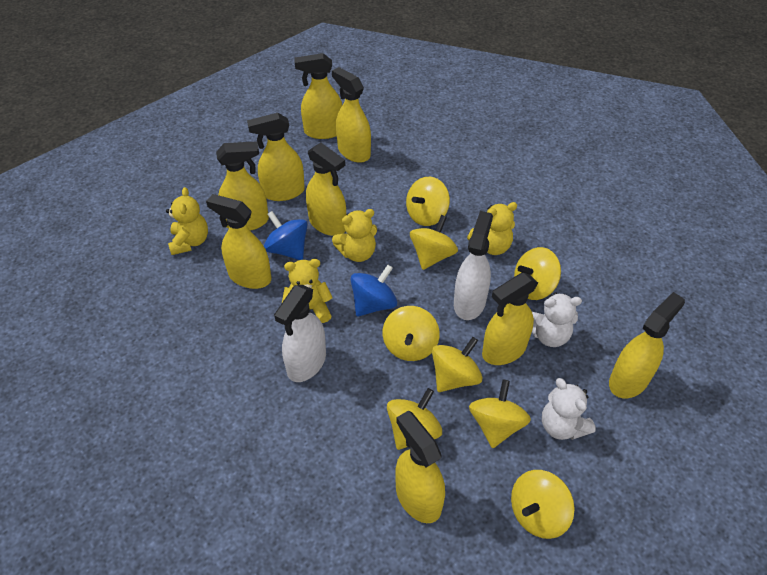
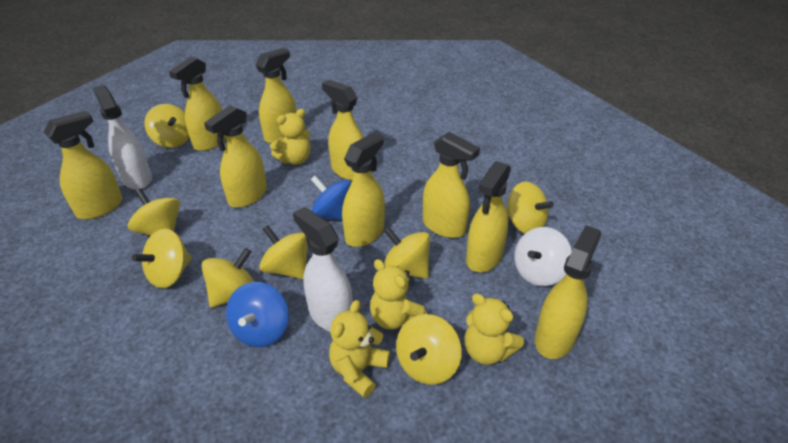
white spinning top: none = 0 -> [514,227,572,286] = 1
white teddy bear: [532,292,582,347] [542,378,596,440] = 2 -> none = 0

